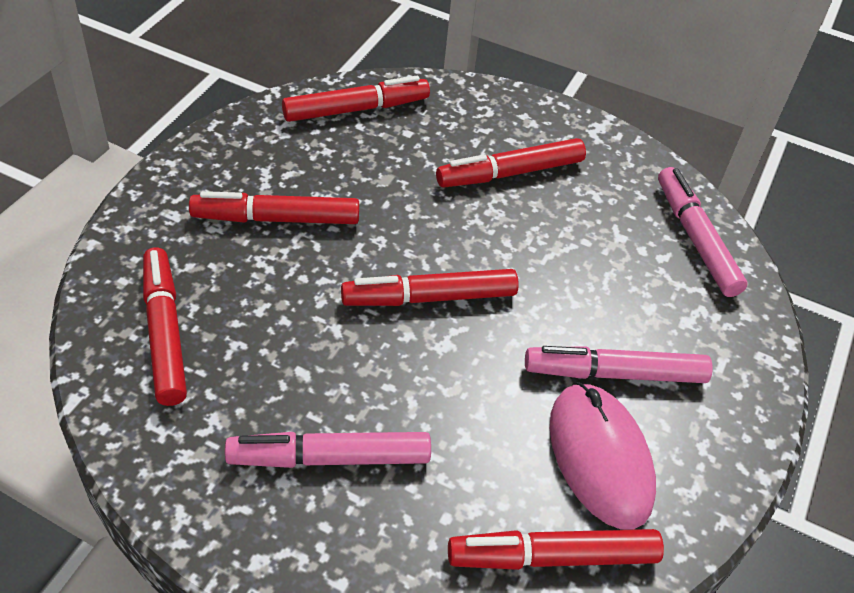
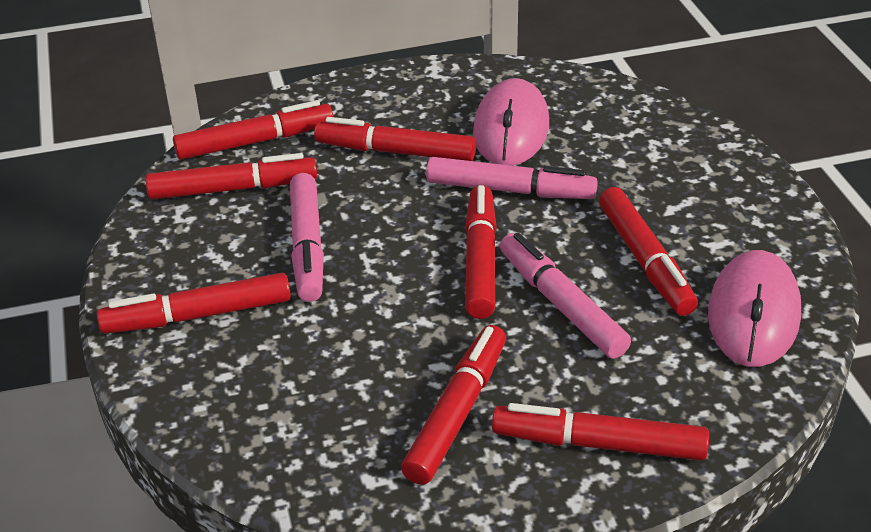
pink mouse: [550,382,656,530] = 1 -> [473,78,549,166] [708,250,801,367] = 2
red marker: [143,247,187,406] [189,191,359,224] [282,76,430,122] [341,269,519,306] [436,138,586,188] [448,529,664,570] = 6 -> [97,273,291,334] [146,153,317,200] [173,100,333,160] [314,117,476,161] [401,325,506,485] [465,185,497,319] [492,403,709,461] [599,187,698,316] = 8

